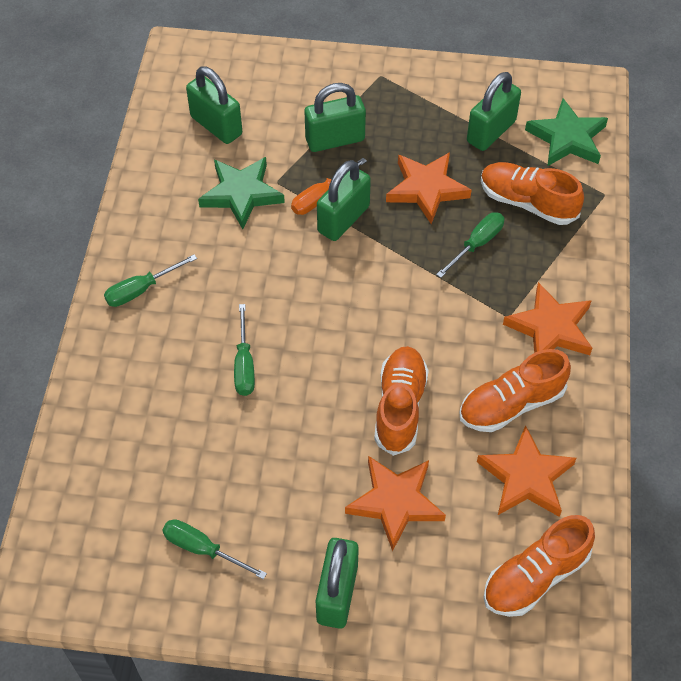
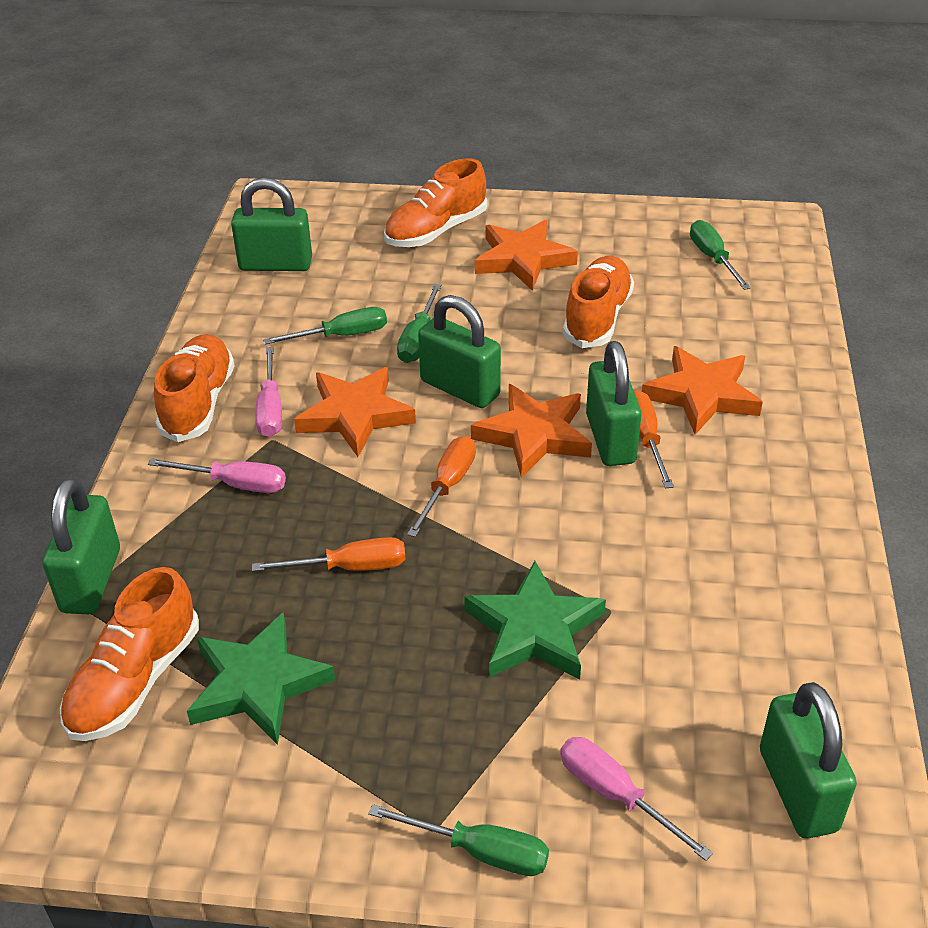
orange screwdriver: [291,158,367,215] = 1 -> [252,537,406,571] [407,436,476,537] [634,390,674,488] = 3
pink screwdriver: none = 0 -> [148,458,286,493] [255,347,282,437] [560,737,713,861] = 3

